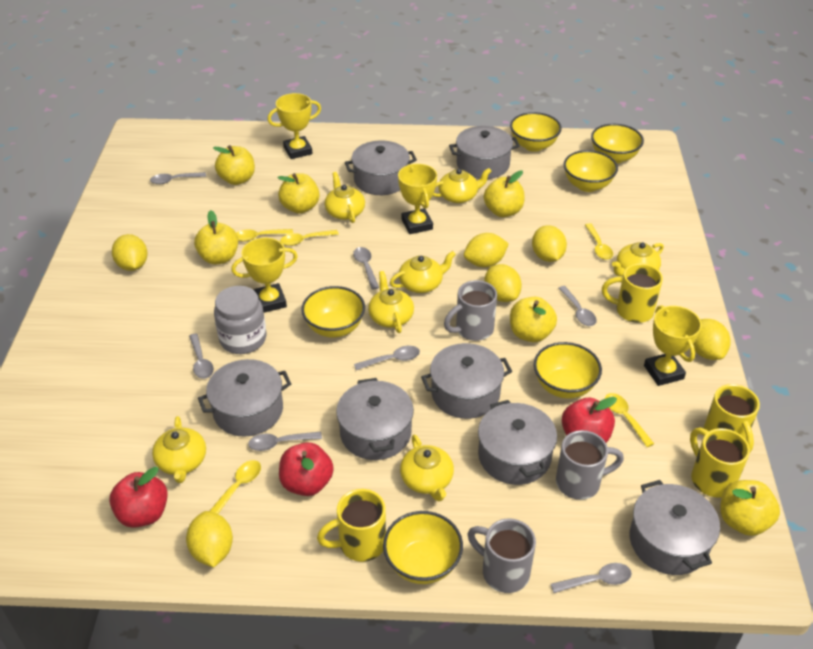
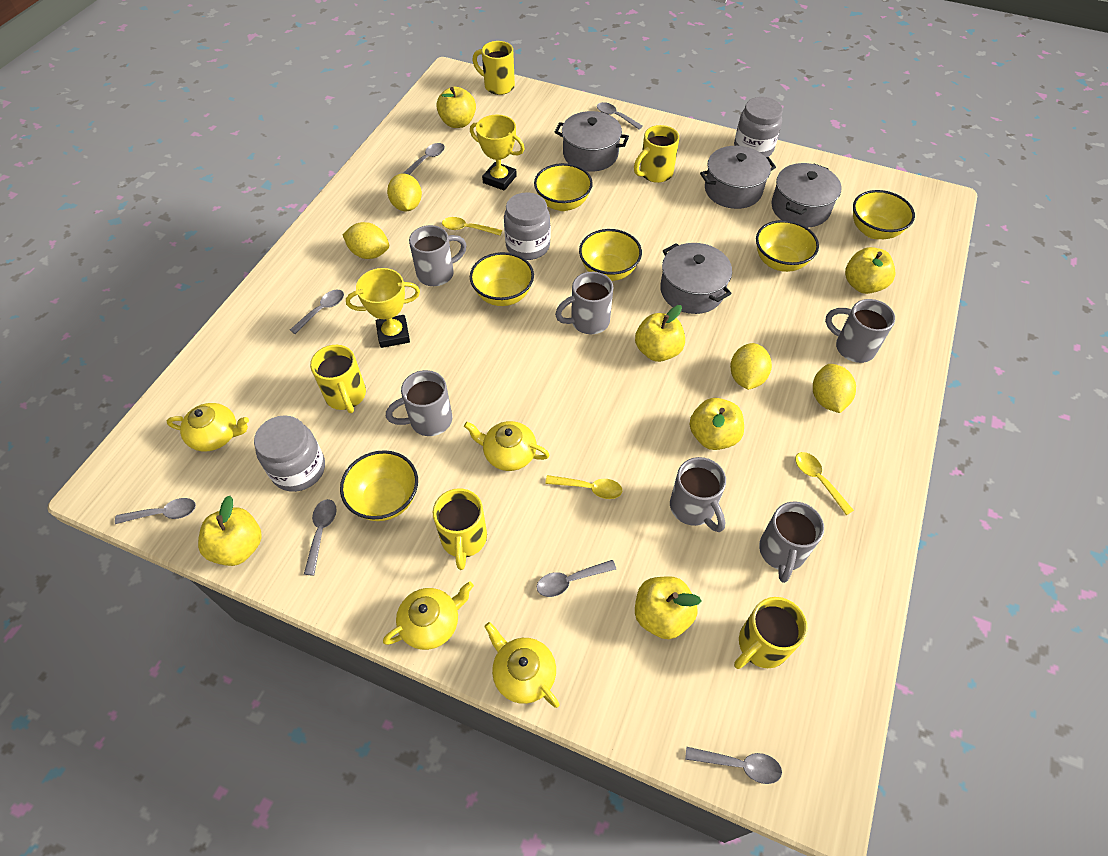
grey jar: [214,286,266,354] = 1 -> [254,415,325,492] [504,192,550,260] [734,97,783,157] = 3
grey mug: [444,280,497,341] [467,518,536,593] [556,430,624,500] = 3 -> [386,370,452,436] [409,225,467,286] [555,272,613,334] [670,457,726,532] [759,501,824,583] [825,299,895,363] = 6
grey pot: [198,359,291,437] [336,378,414,460] [345,140,417,195] [421,343,512,419] [449,126,520,179] [478,400,557,485] [630,480,720,575] = 7 -> [555,111,629,172] [660,243,732,314] [700,146,776,209] [771,163,842,228] = 4
red apple: [109,467,168,528] [279,442,334,496] [562,397,617,443] = 3 -> none = 0
yellow lemon: [112,234,147,271] [186,511,233,567] [464,233,509,267] [484,264,522,302] [532,225,567,262] [693,319,730,360] = 6 -> [342,222,389,259] [387,174,422,211] [730,343,772,390] [813,364,856,413] = 4
yellow mug: [317,489,386,562] [602,263,663,323] [690,427,750,498] [703,384,760,452] = 4 -> [310,345,366,413] [433,488,487,570] [472,41,515,95] [634,125,679,183] [734,597,808,669] = 5
yellow spoon: [210,460,261,514] [236,229,293,242] [280,230,339,246] [585,223,613,260] [605,393,654,447] = 5 -> [442,217,502,236] [545,475,622,499] [795,452,854,515] = 3
yellow teapot: [152,416,206,483] [325,172,365,223] [368,271,414,333] [390,251,456,293] [400,435,454,502] [433,168,492,203] [612,242,664,276] = 7 -> [167,403,249,452] [383,581,474,650] [464,421,549,471] [484,622,560,708] = 4
yellow trophy: [231,238,298,313] [268,93,321,159] [398,164,437,234] [644,305,702,386] = 4 -> [346,268,420,348] [470,114,525,191] = 2

